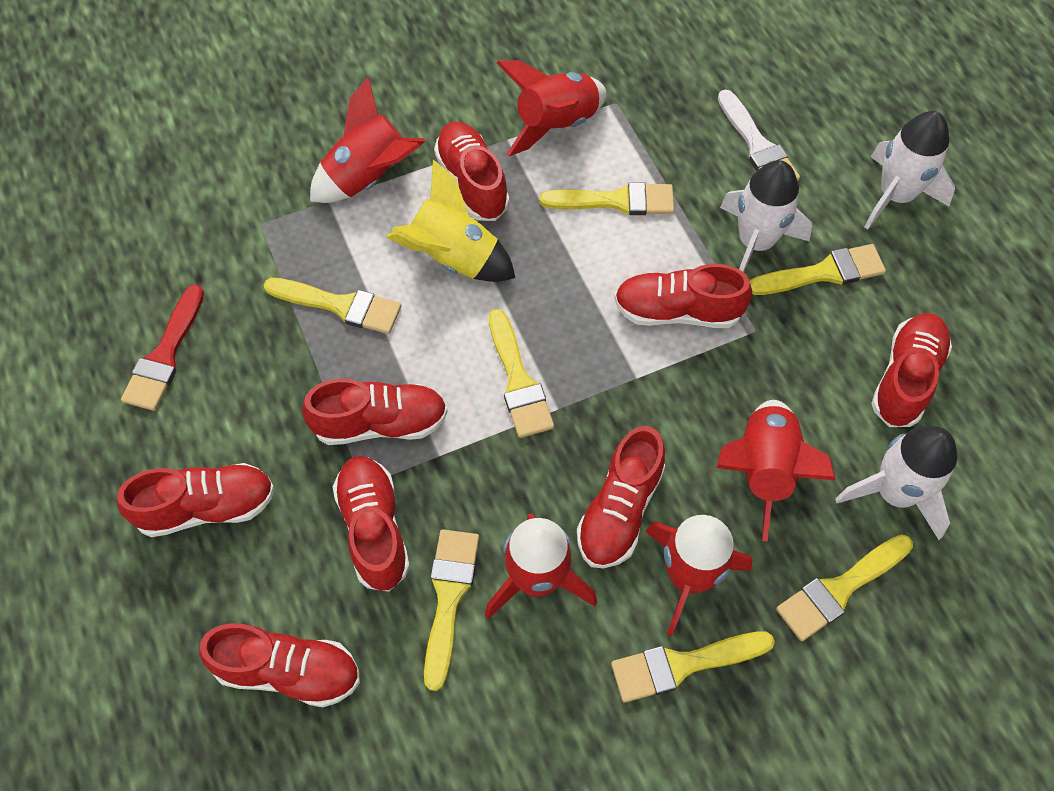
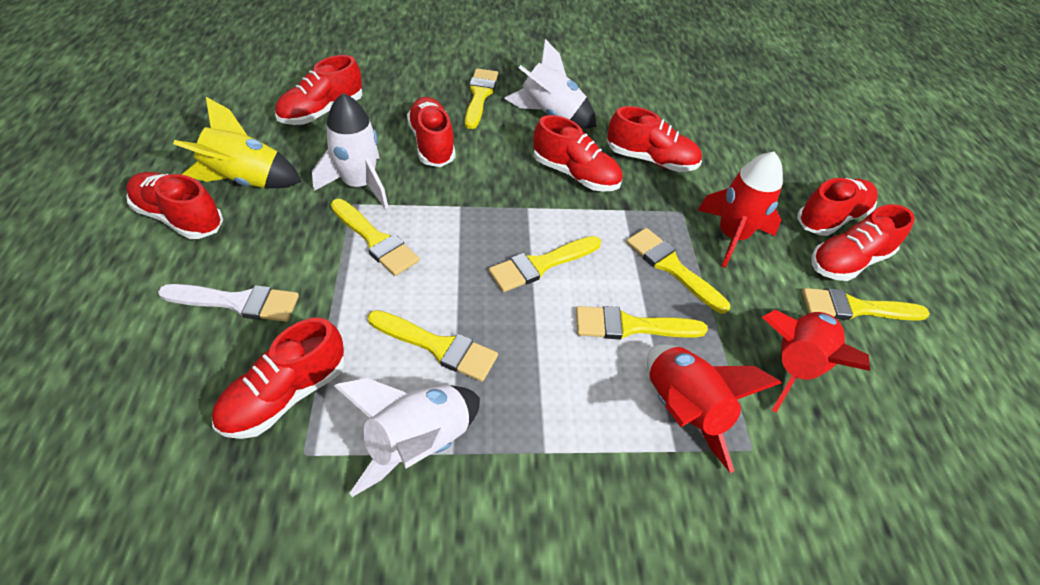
red brush: [121,284,204,411] = 1 -> none = 0
red rocket: [310,77,426,203] [485,514,597,619] [497,60,607,156] [645,515,753,636] [716,400,836,542] = 5 -> [647,344,782,473] [697,151,783,268] [762,310,870,412] = 3

